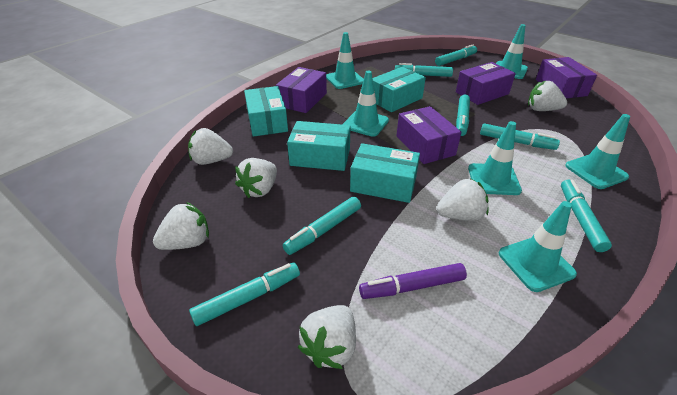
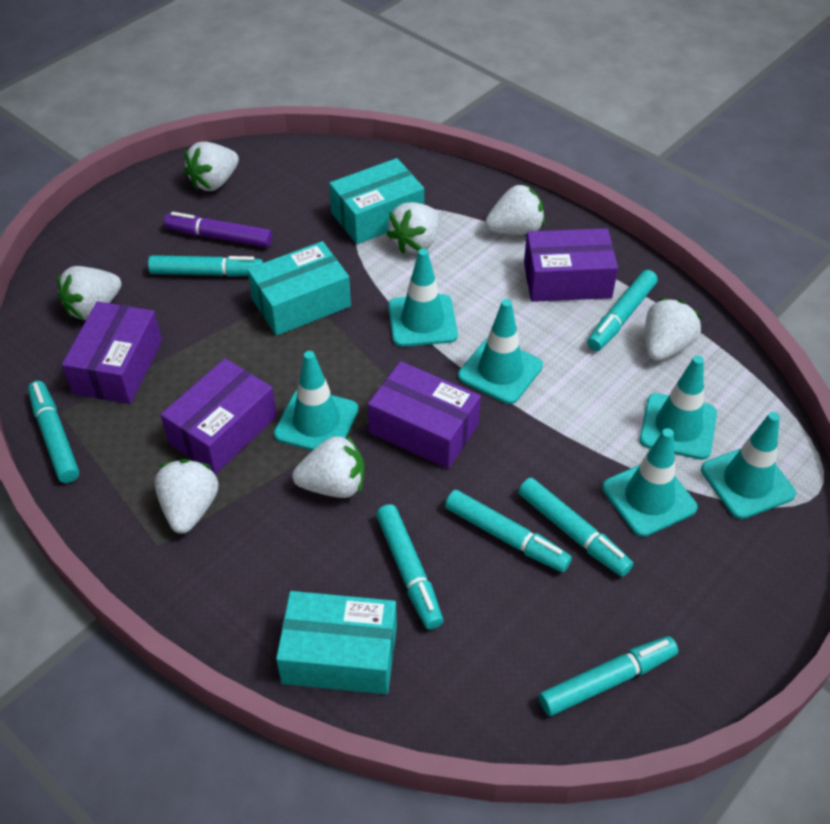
turquoise box: [244,86,288,137] [287,121,351,171] [350,143,420,203] [372,67,426,112] = 4 -> [247,241,351,336] [276,591,397,694] [329,158,424,244] = 3
white strawberry: [153,202,209,250] [188,128,233,165] [235,158,277,198] [298,305,356,369] [437,178,489,221] [528,81,567,111] = 6 -> [57,266,121,320] [154,459,218,534] [184,142,239,191] [292,434,365,498] [386,202,439,254] [485,184,545,235] [645,298,702,361] = 7

